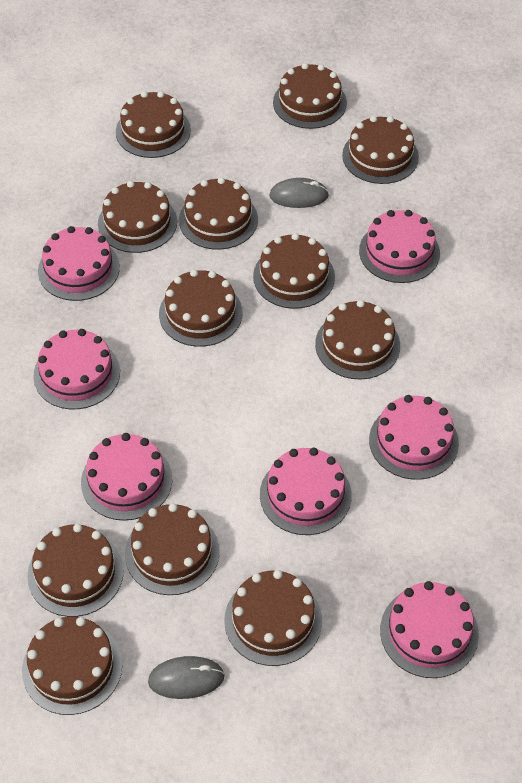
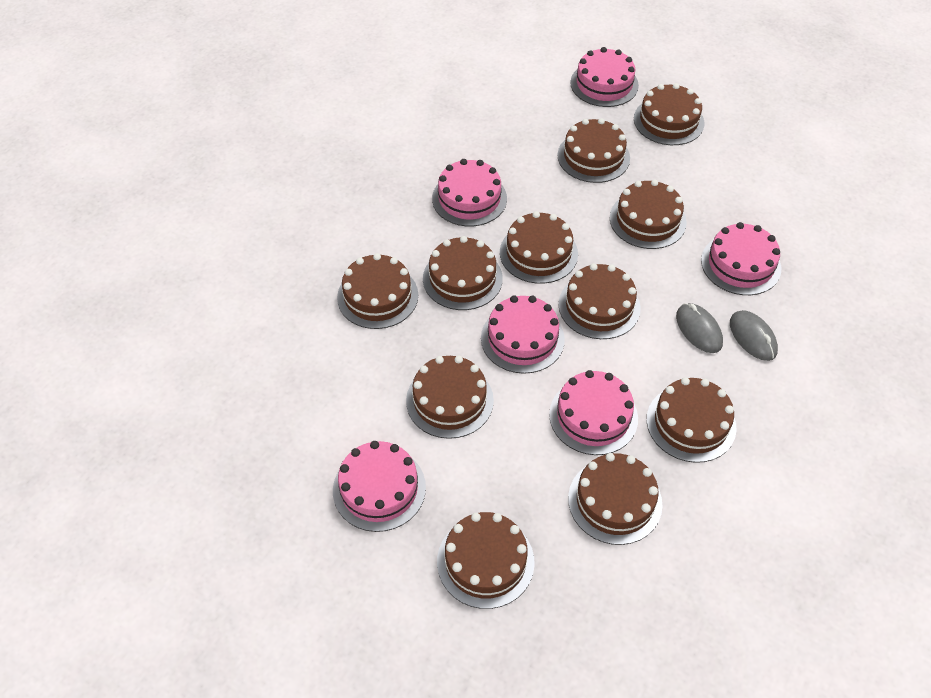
brown cake: [22,616,122,715] [27,524,124,617] [98,181,177,253] [116,91,191,158] [125,503,220,595] [159,269,242,347] [179,177,258,250] [224,570,322,666] [253,233,335,309] [273,63,347,129] [315,300,400,379] [342,116,419,184] = 12 -> [337,253,418,329] [406,356,494,439] [423,236,503,310] [437,512,535,609] [500,211,578,284] [557,118,630,183] [559,263,641,339] [568,453,663,545] [610,180,687,249] [634,83,704,145] [647,377,736,463] = 11
pink cake: [33,329,120,409] [38,226,120,301] [81,433,173,521] [260,448,352,535] [359,210,440,283] [369,395,459,480] [380,581,479,678] = 7 -> [333,441,426,532] [432,159,507,226] [481,296,565,374] [549,370,638,455] [570,47,639,107] [701,222,781,295] = 6

